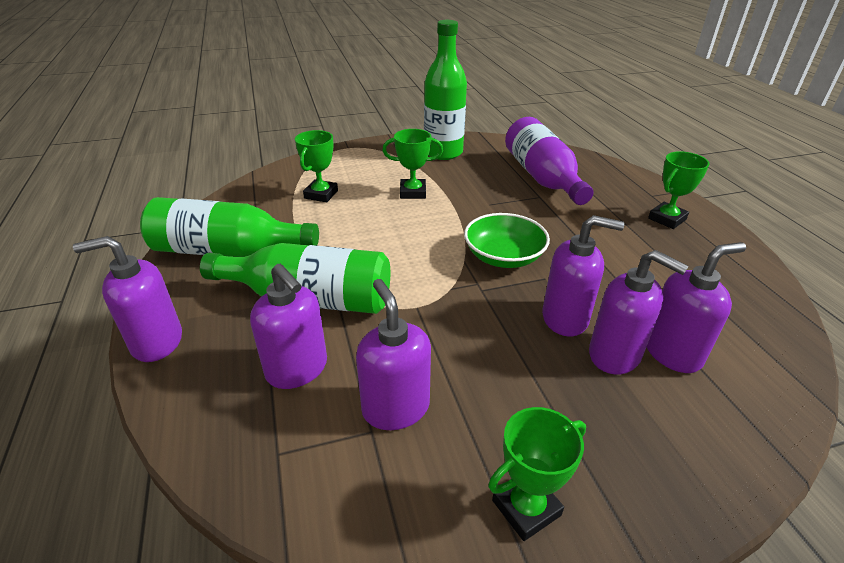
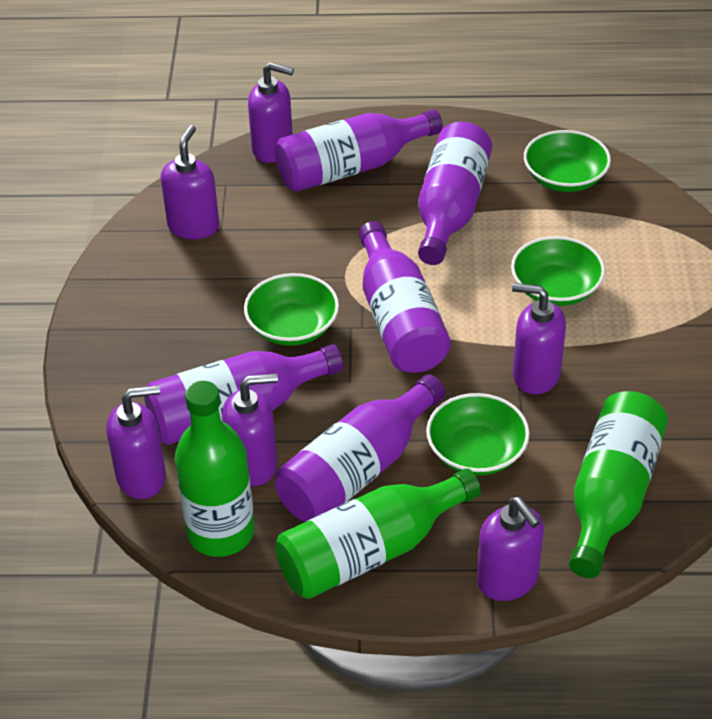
green bowl: [464,213,550,268] = 1 -> [244,273,339,346] [426,393,530,475] [511,236,605,306] [524,130,611,192] = 4
green trophy: [295,130,338,202] [382,129,443,199] [488,407,586,541] [648,151,710,229] = 4 -> none = 0
purple bottle: [505,117,593,205] = 1 -> [144,344,343,445] [275,109,443,192] [275,374,445,522] [358,221,451,373] [418,122,492,265] = 5

